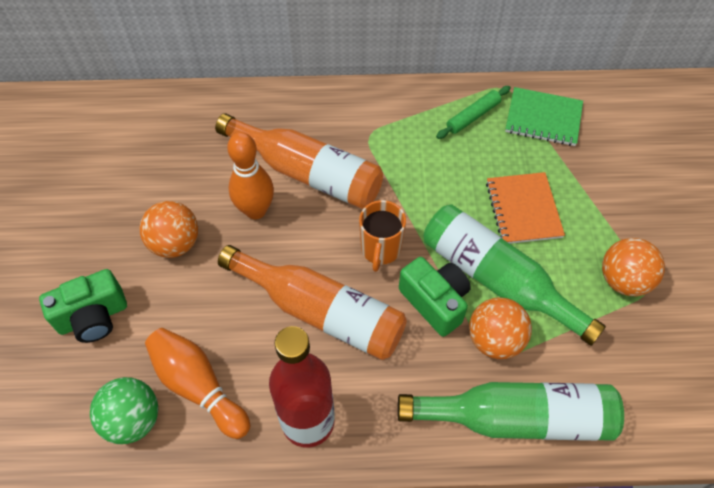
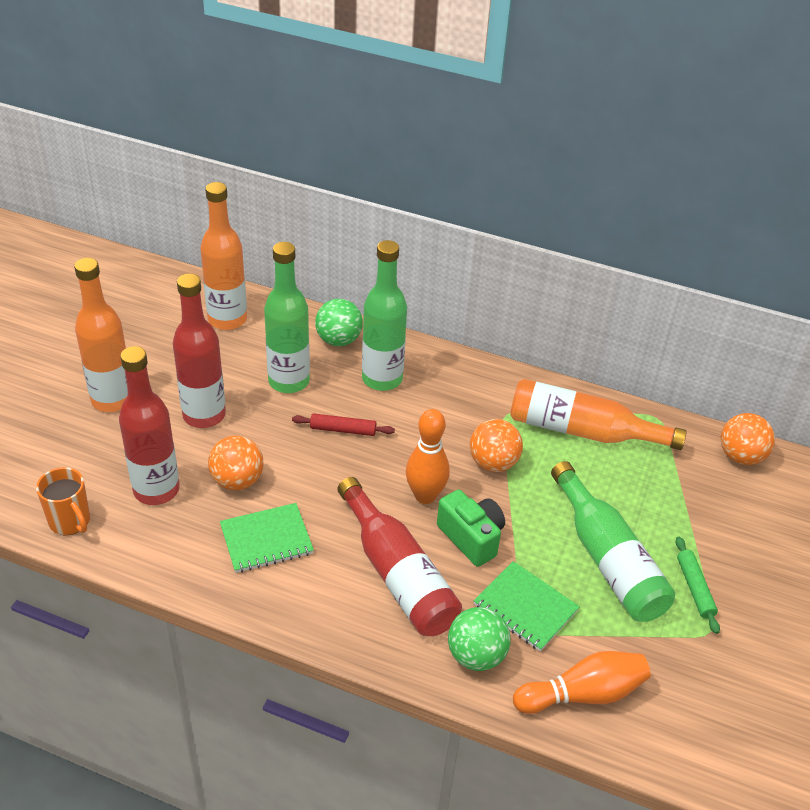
green ball: [90,377,158,444] = 1 -> [315,299,363,346] [448,607,511,671] = 2
green bottle: [398,382,624,441] [423,204,606,346] = 2 -> [264,242,310,393] [362,240,407,391] [551,461,675,622] = 3
green camera: [39,269,127,343] [399,257,471,337] = 2 -> [437,490,505,567] = 1
green notebook: [505,87,583,146] = 1 -> [220,503,314,573] [474,561,580,651] = 2
orange bottle: [215,113,383,209] [218,245,407,360] = 2 -> [74,258,128,412] [200,182,247,330] [510,379,687,450] = 3
orange notebook: [486,172,565,244] = 1 -> none = 0
red bottle: [269,326,335,447] = 1 -> [119,346,180,505] [173,273,226,428] [337,477,462,636] = 3
red rolling pin: none = 0 -> [292,413,395,436] = 1

